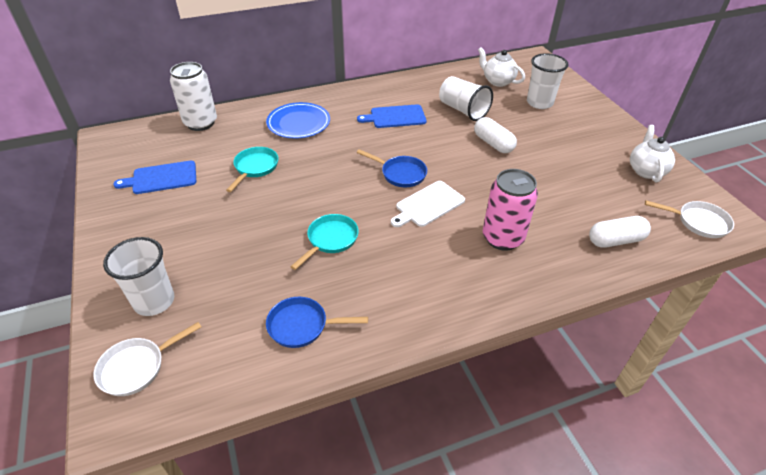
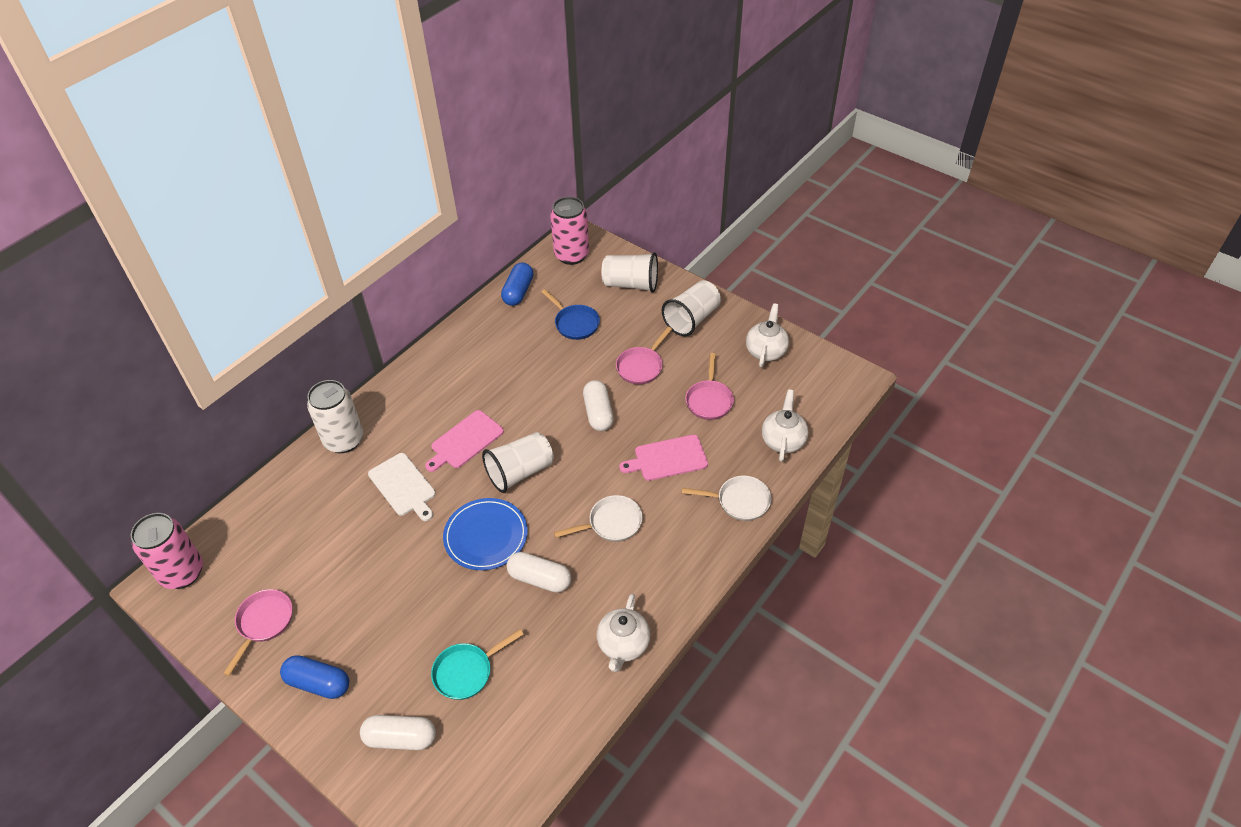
blue capsule: none = 0 -> [280,655,349,699] [501,262,534,306] = 2
blue cutting board: [113,161,196,194] [357,104,426,128] = 2 -> none = 0
blue pan: [266,297,368,348] [356,149,427,188] = 2 -> [541,289,600,340] = 1
pink can: [483,169,538,251] = 1 -> [130,513,203,589] [550,197,589,265] = 2
pink cutting board: none = 0 -> [425,410,504,472] [619,435,708,481] = 2
pink pan: none = 0 -> [223,589,293,676] [616,327,672,384] [685,353,734,420] = 3
turquoise pan: [226,147,278,192] [290,214,359,270] = 2 -> [431,629,524,700] = 1
white capsule: [474,117,517,153] [589,216,651,248] = 2 -> [360,715,436,750] [507,552,571,593] [583,380,614,431] = 3
white teapot: [478,47,525,87] [630,125,675,182] = 2 -> [597,593,650,672] [746,303,789,367] [762,389,808,462] = 3

